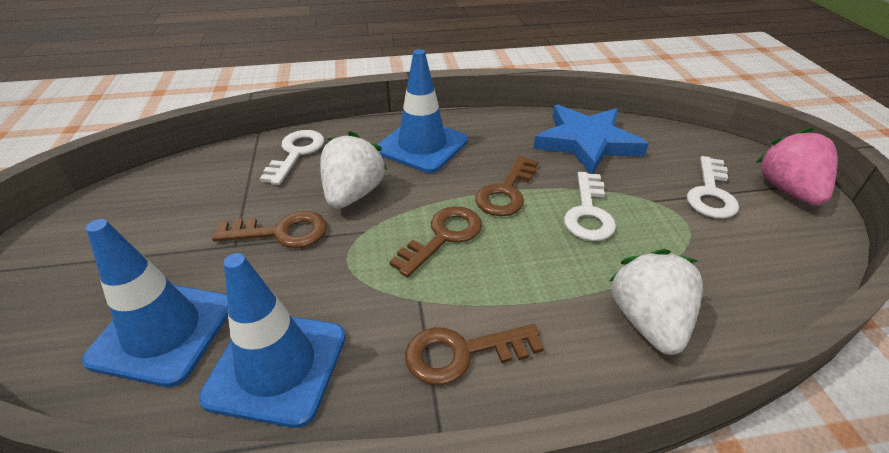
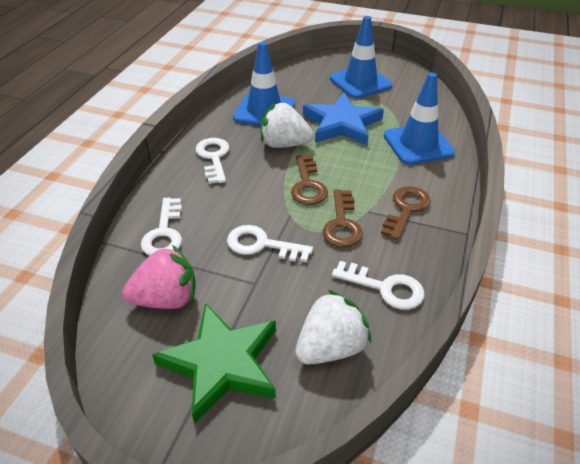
brown key: [212,211,327,248] [389,206,482,277] [405,324,544,385] [475,156,538,216] = 4 -> [291,155,328,205] [323,189,363,247] [381,186,431,240] = 3
green star: none = 0 -> [152,303,276,424] = 1
white key: [260,130,324,185] [564,172,616,241] [687,156,739,219] = 3 -> [141,198,182,256] [196,138,230,184] [227,225,313,262] [332,261,425,310] = 4

